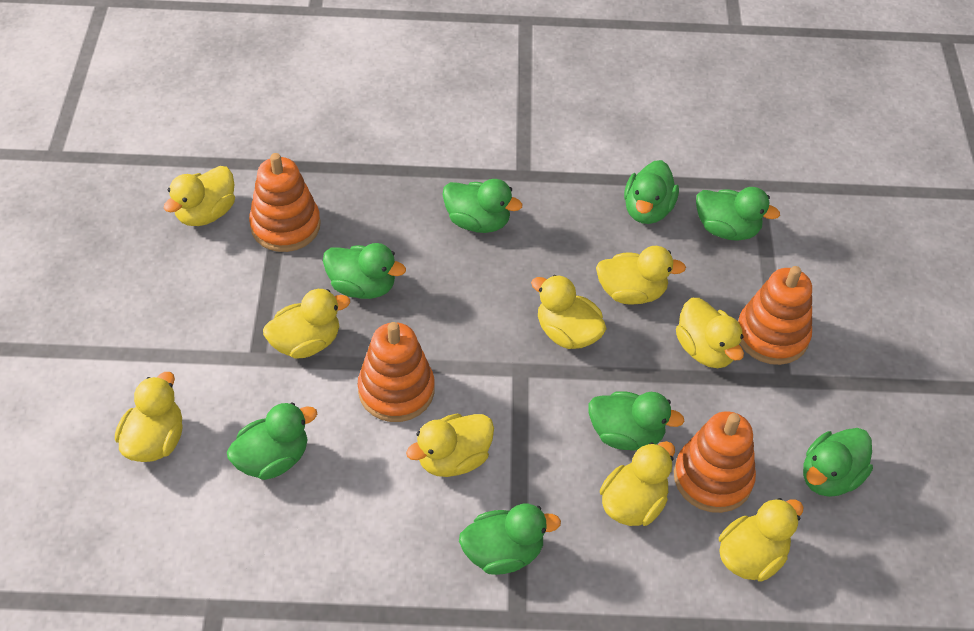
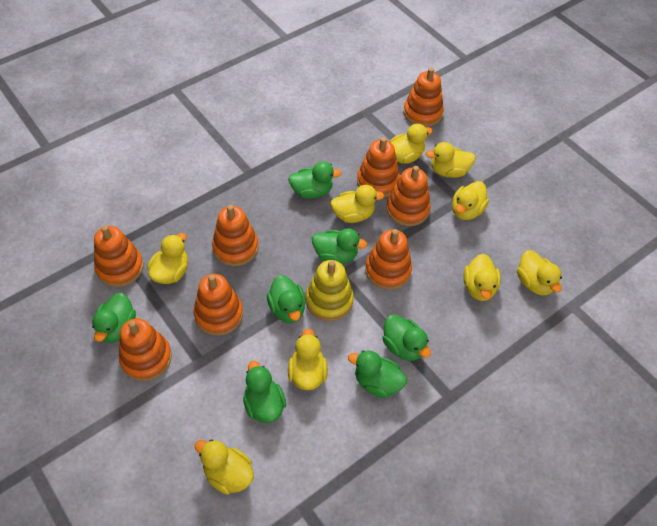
green duck: [227,402,317,480] [323,243,406,299] [442,179,522,233] [459,504,561,575] [588,391,685,450] [624,160,679,224] [696,187,780,241] [803,428,873,497] = 8 -> [92,293,136,343] [243,361,286,423] [267,275,306,323] [288,161,341,199] [312,228,367,264] [348,350,407,398] [382,314,431,361] = 7
orange stacking toy: [249,153,321,252] [358,322,435,422] [674,411,756,513] [738,266,812,365] = 4 -> [94,226,144,287] [119,318,172,381] [193,274,243,336] [212,205,258,266] [357,137,400,197] [365,229,412,290] [386,166,431,226] [403,68,444,127] = 8
yellow stacking toy: none = 0 -> [306,260,354,321] = 1

